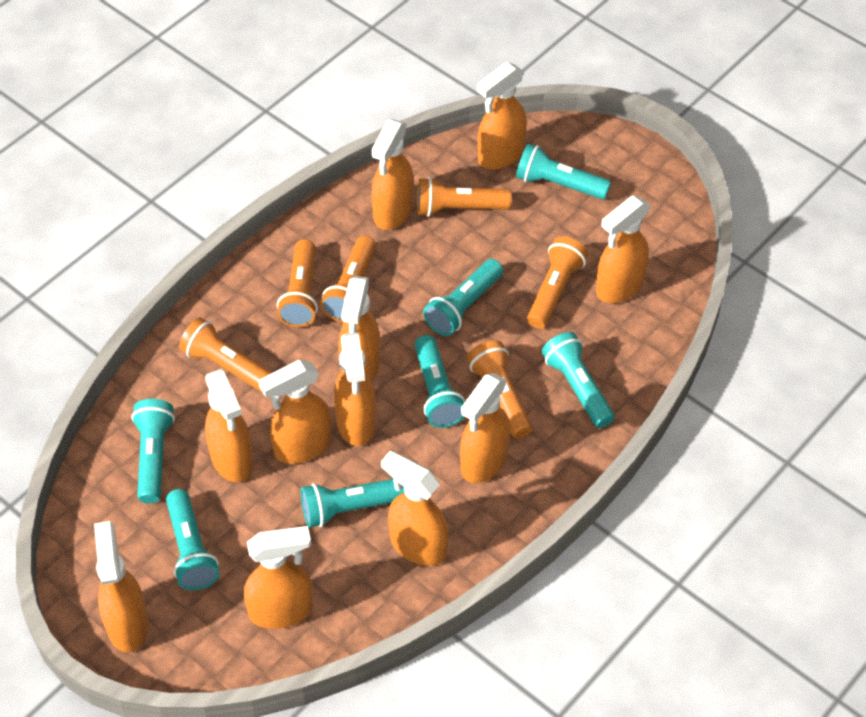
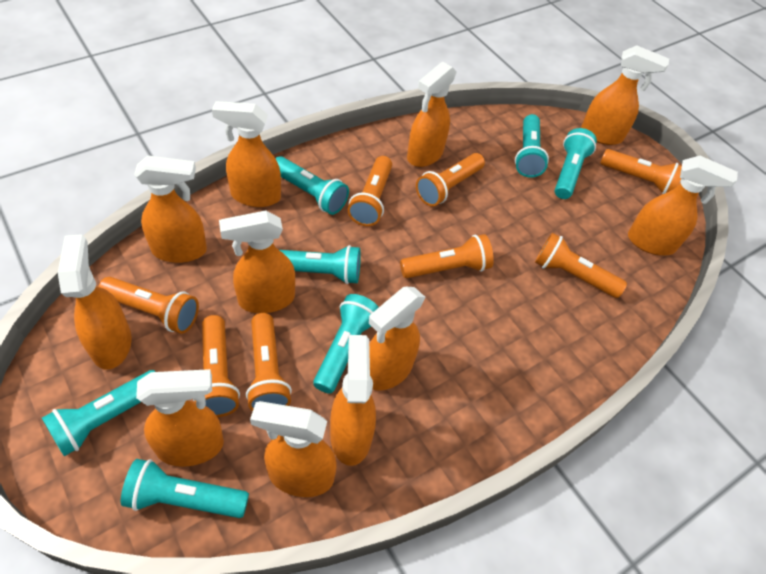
orange flashlight: [179,318,272,392] [277,239,318,327] [320,236,376,322] [417,177,511,217] [467,340,532,439] [527,237,588,329] = 6 -> [98,277,199,334] [193,315,240,417] [246,313,292,411] [348,156,392,226] [400,234,494,278] [416,153,485,206] [535,233,627,298] [600,149,682,194] = 8

